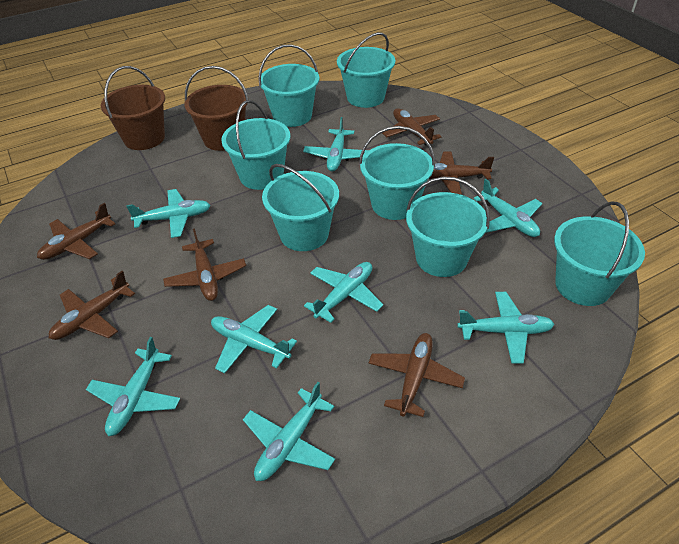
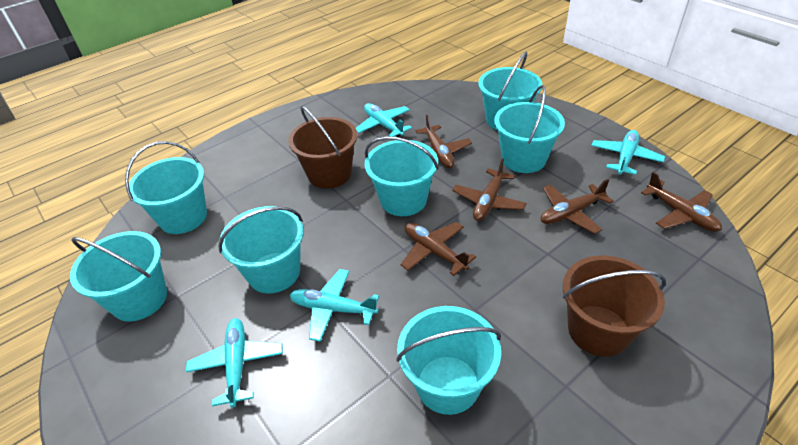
brown plane: [37,203,115,260] [49,271,135,340] [163,228,246,301] [368,333,465,417] [382,108,442,145] [429,151,494,195] = 6 -> [401,222,476,276] [416,115,472,168] [452,158,527,221] [541,179,614,234] [641,172,722,232] = 5
turquoise plane: [86,337,180,436] [126,189,210,238] [211,305,297,373] [243,382,335,481] [303,117,369,172] [304,262,383,323] [457,292,555,364] [473,179,542,237] = 8 -> [186,318,283,407] [290,269,379,342] [356,103,412,137] [591,130,665,175] = 4

